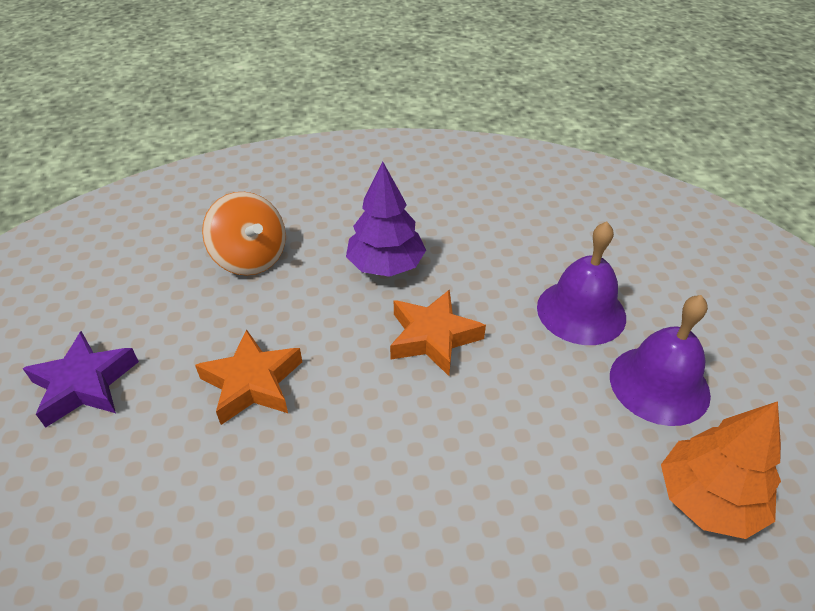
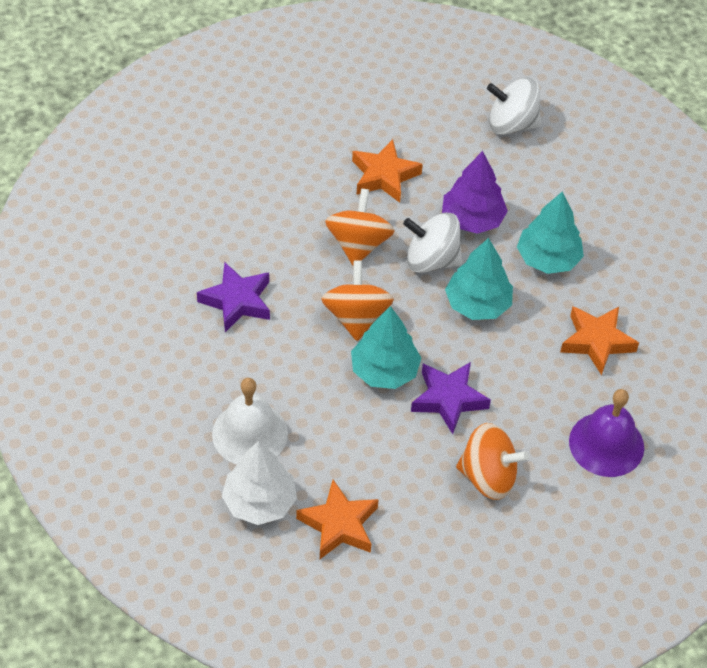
orange spinning top: [202,192,286,276] = 1 -> [321,260,394,341] [325,188,395,266] [456,423,529,500] = 3
orange star: [195,329,302,425] [390,289,486,376] = 2 -> [296,480,379,559] [352,139,423,203] [560,306,639,375] = 3
orange tree: [661,401,781,539] = 1 -> none = 0
purple bell: [537,222,626,345] [610,295,711,426] = 2 -> [569,389,644,477] = 1
purple star: [23,331,139,428] = 1 -> [197,262,270,332] [411,362,491,434] = 2
turquoise tree: none = 0 -> [351,306,421,389] [445,238,513,320] [517,191,584,274] = 3
white bell: none = 0 -> [212,378,288,464] = 1
white spinning top: none = 0 -> [403,212,462,273] [487,77,541,135] = 2
white tree: none = 0 -> [222,441,297,525] = 1

